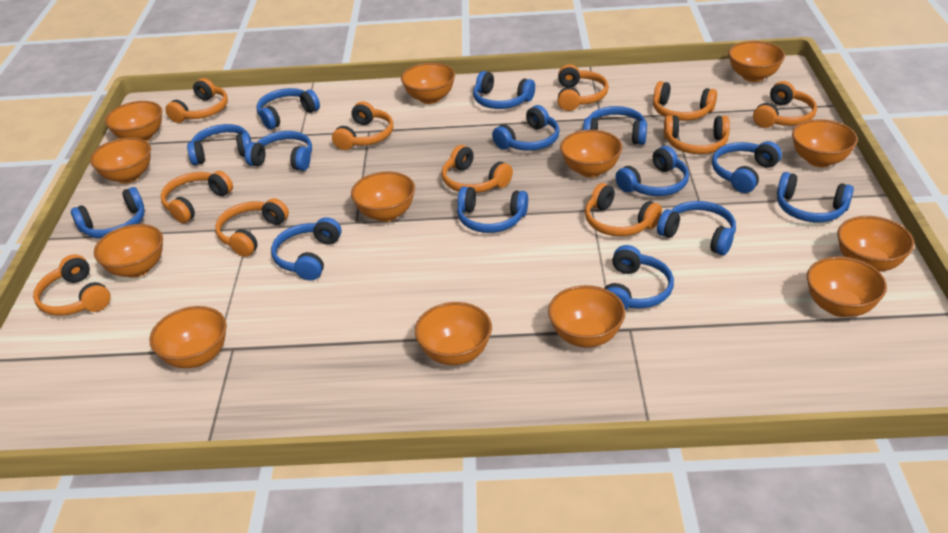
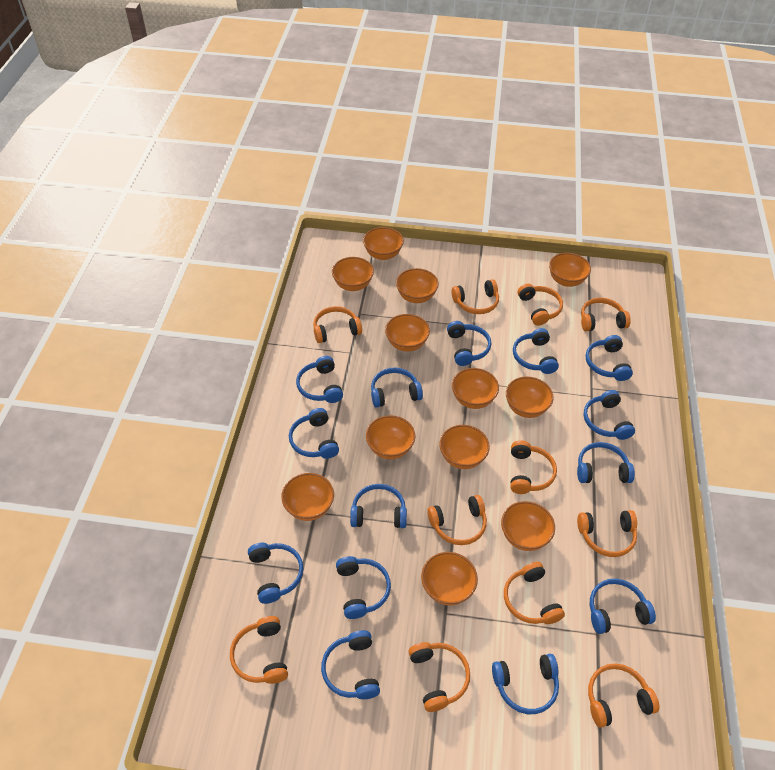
orange bowl: [90,137,151,183] [94,224,163,278] [105,101,162,141] [150,306,227,368] [351,171,415,222] [401,63,455,104] [415,302,492,365] [548,285,626,348] [560,130,622,178] [728,41,785,82] [792,119,858,167] [807,257,887,317] [837,216,914,272] = 13 -> [281,473,334,521] [332,257,374,291] [363,227,404,260] [366,415,416,459] [385,314,430,352] [396,268,439,303] [421,552,478,605] [439,425,490,469] [452,368,499,409] [501,501,555,551] [506,376,553,418] [549,253,591,287] = 12

